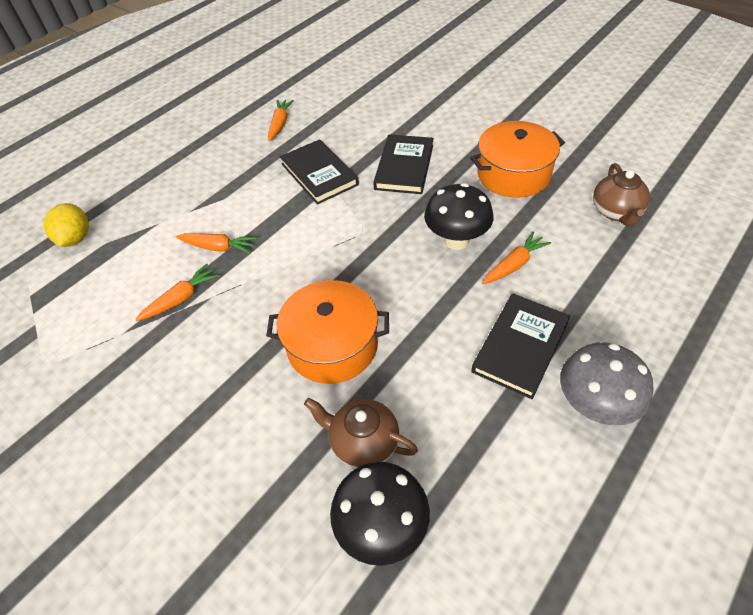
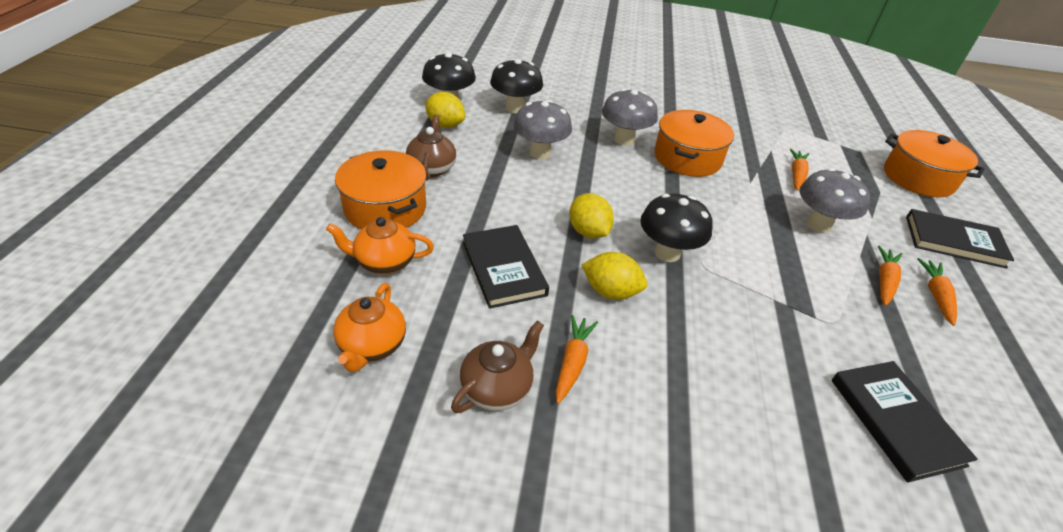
black mushroom: [330,462,430,566] [424,183,494,250] = 2 -> [422,52,476,98] [490,58,543,113] [640,194,713,262] = 3
grey mushroom: [560,342,654,425] = 1 -> [513,100,572,159] [602,89,658,146] [799,168,870,233] = 3
orange pot: [266,280,389,384] [470,121,565,198] = 2 -> [335,150,426,229] [654,110,734,177] [884,130,985,198] = 3
orange teapot: none = 0 -> [326,217,434,274] [333,283,406,372] = 2
yellow lemon: [44,203,89,247] = 1 -> [425,92,465,128] [569,193,614,239] [582,252,647,300] = 3

